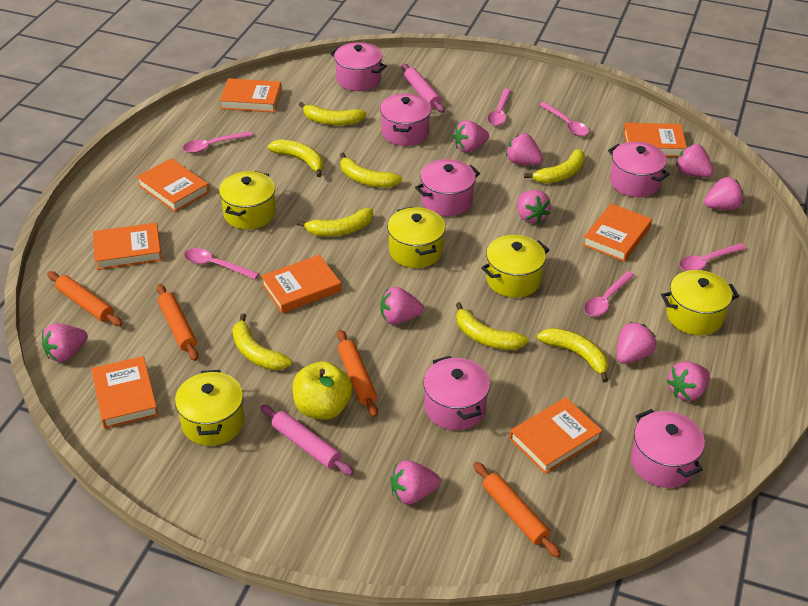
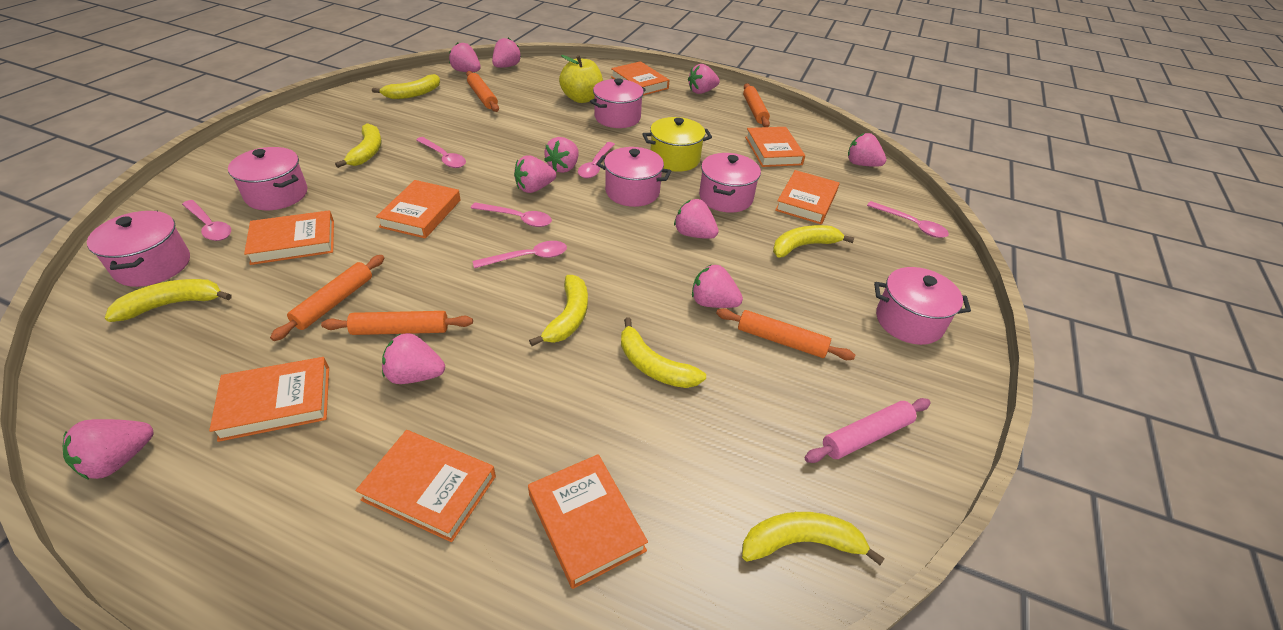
orange rolling pin: [47,271,122,326] [157,284,199,361] [337,330,378,417] [474,462,561,558] = 4 -> [270,255,384,341] [321,311,473,335] [466,71,499,112] [716,308,855,360] [743,83,770,127] = 5
pink rolling pin: [260,405,354,476] [401,63,445,113] = 2 -> [805,398,931,463] = 1
yellow banana: [232,313,292,370] [268,139,323,177] [296,208,373,236] [299,101,367,126] [340,153,402,187] [456,302,528,350] [524,149,585,183] [537,328,608,383] = 8 -> [105,279,232,322] [335,123,382,168] [372,74,440,99] [529,275,588,346] [621,317,706,388] [742,512,885,565] [773,225,854,258] = 7
yellow pot: [175,370,245,446] [219,171,276,230] [387,207,445,268] [481,235,549,298] [661,270,739,335] = 5 -> [643,117,712,172] = 1

